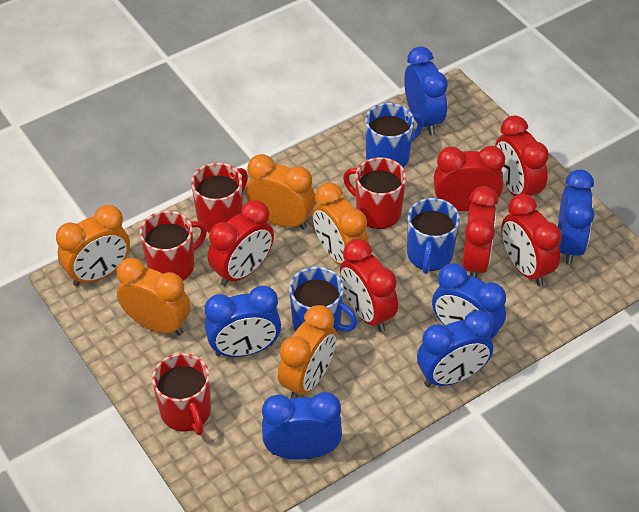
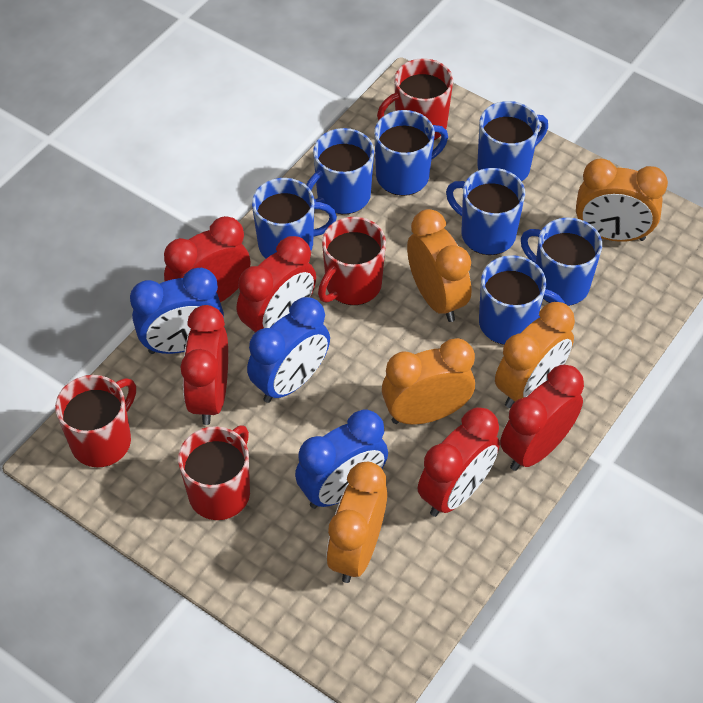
blue clock: [205,286,281,357] [262,392,342,460] [404,47,448,135] [417,310,493,387] [432,263,506,339] [558,170,594,265] = 6 -> [130,268,224,354] [247,297,330,403] [295,409,388,509] = 3
blue mug: [289,267,358,332] [365,103,423,167] [407,198,460,274] = 3 -> [252,178,337,258] [306,128,374,214] [374,110,448,196] [446,168,525,255] [477,101,548,182] [479,255,565,345] [521,217,602,306] = 7
red clock: [208,200,274,286] [340,239,398,332] [434,146,505,212] [462,186,498,278] [495,115,549,196] [501,194,562,286] = 6 -> [164,216,251,302] [180,305,228,425] [237,236,316,334] [418,407,500,517] [500,365,584,471] = 5

